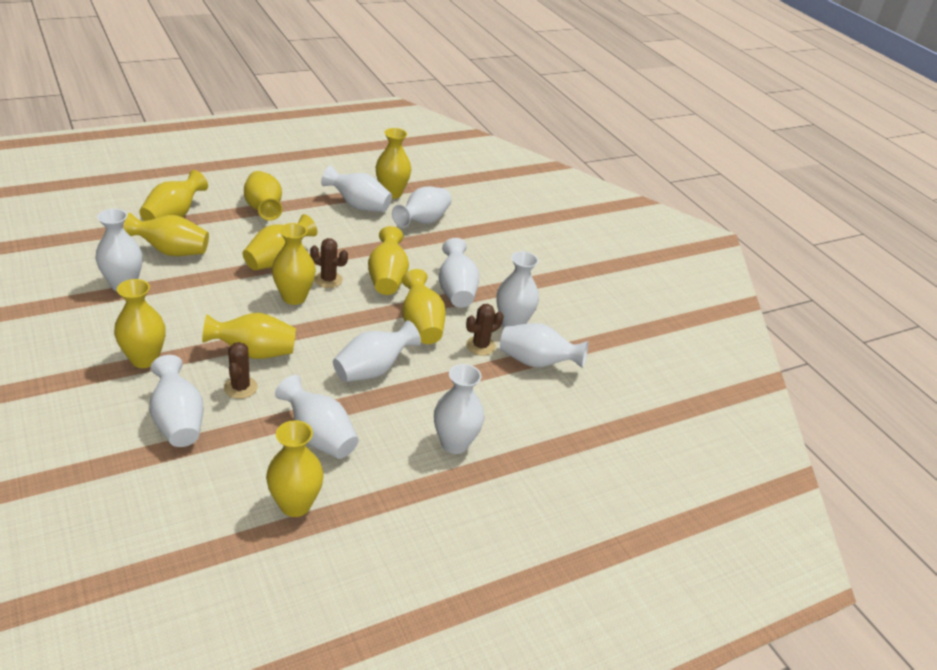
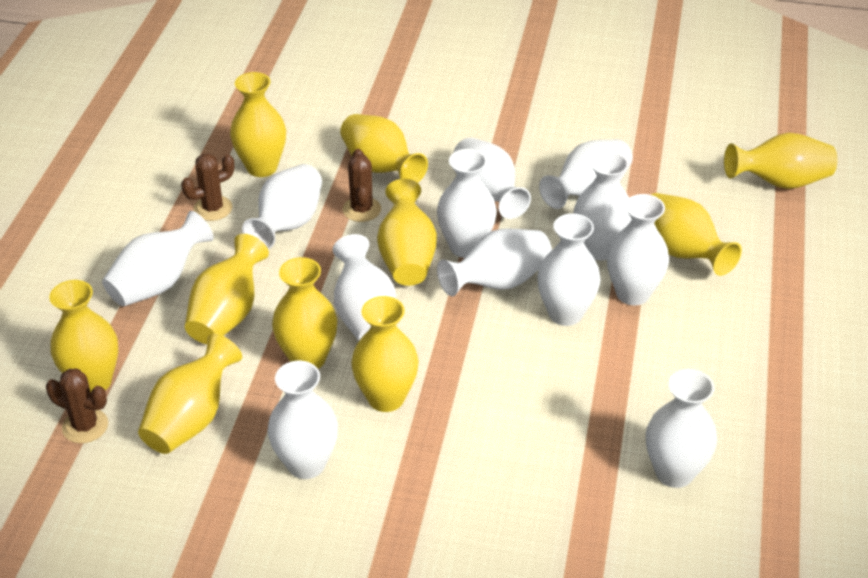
white vase: [95,209,142,292] [149,355,204,447] [275,375,359,459] [321,165,392,212] [333,320,421,382] [392,186,452,228] [434,364,484,454] [438,238,479,307] [496,251,539,327] [500,323,588,368] = 10 -> [102,211,214,307] [242,164,322,249] [267,361,338,479] [333,234,396,341] [437,149,497,258] [437,229,552,296] [453,138,531,219] [537,213,601,326] [539,139,633,209] [573,151,632,260] [607,194,669,305] [646,369,717,488] = 12
yellow vase: [114,279,166,368] [123,213,209,256] [139,170,208,221] [202,313,296,359] [243,214,317,270] [244,171,282,221] [266,420,324,517] [272,223,316,305] [368,226,409,295] [376,128,411,199] [402,269,446,344] = 11 -> [49,280,118,392] [138,334,242,454] [185,234,269,344] [230,72,286,177] [272,257,338,369] [340,114,428,183] [351,296,419,412] [377,179,437,286] [651,193,742,276] [724,133,837,189] = 10

